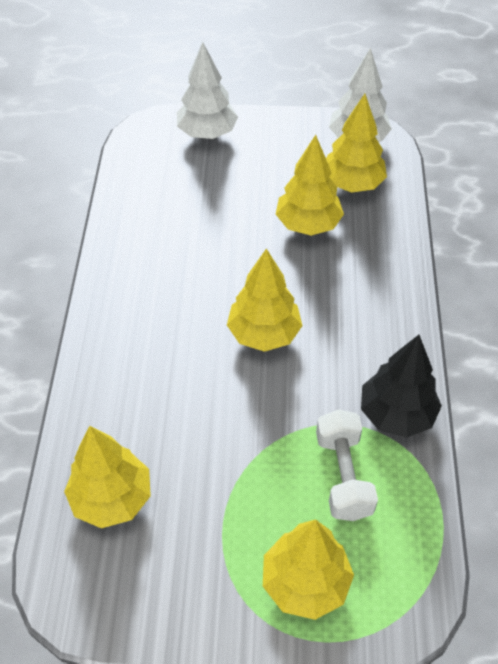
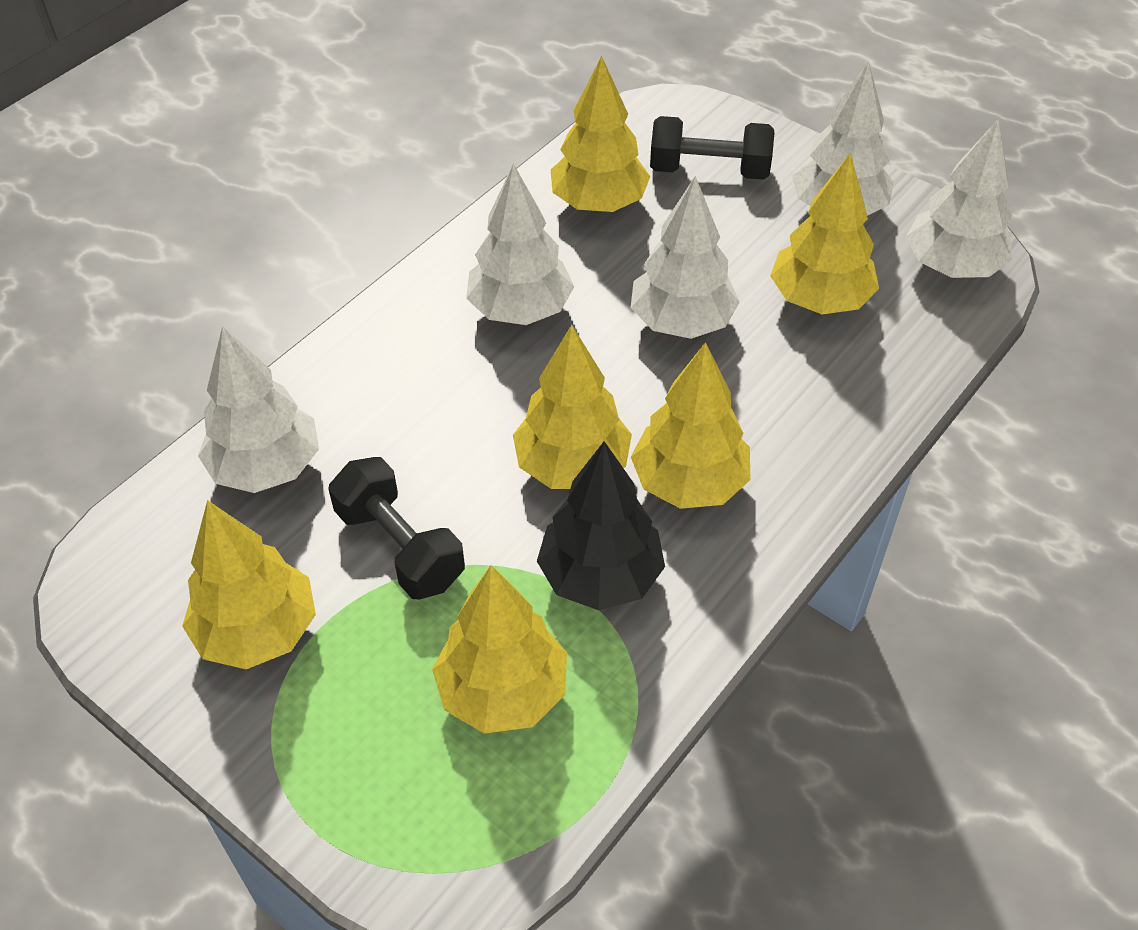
black dumbbell: none = 0 -> [328,457,465,599] [650,116,775,180] = 2
white dumbbell: [316,409,378,521] = 1 -> none = 0
white tree: [177,42,238,139] [329,48,392,142] = 2 -> [198,326,319,493] [466,164,574,325] [631,176,740,339] [792,61,894,216] [906,119,1012,278] = 5
yellow tree: [64,426,151,528] [227,248,303,352] [263,519,354,620] [276,135,344,236] [326,94,387,193] = 5 -> [182,500,316,669] [432,565,567,734] [513,325,632,489] [551,56,650,212] [631,342,750,509] [770,153,879,314] = 6

